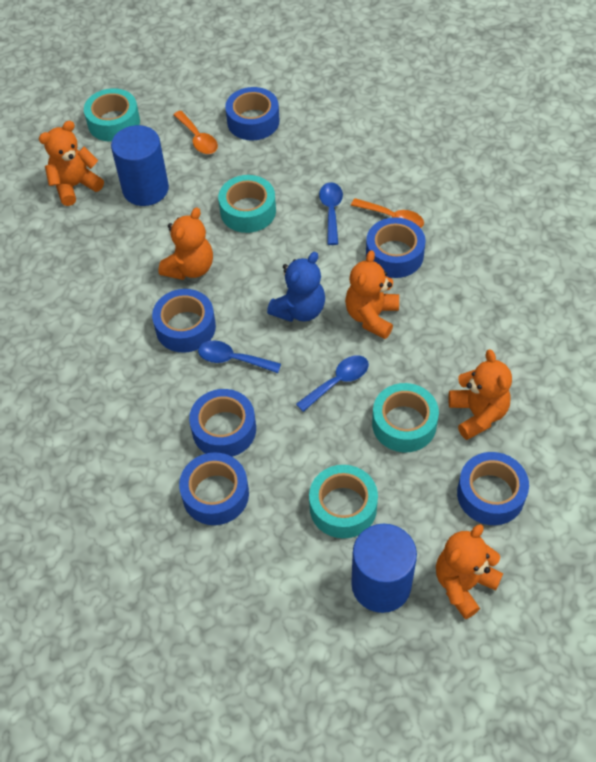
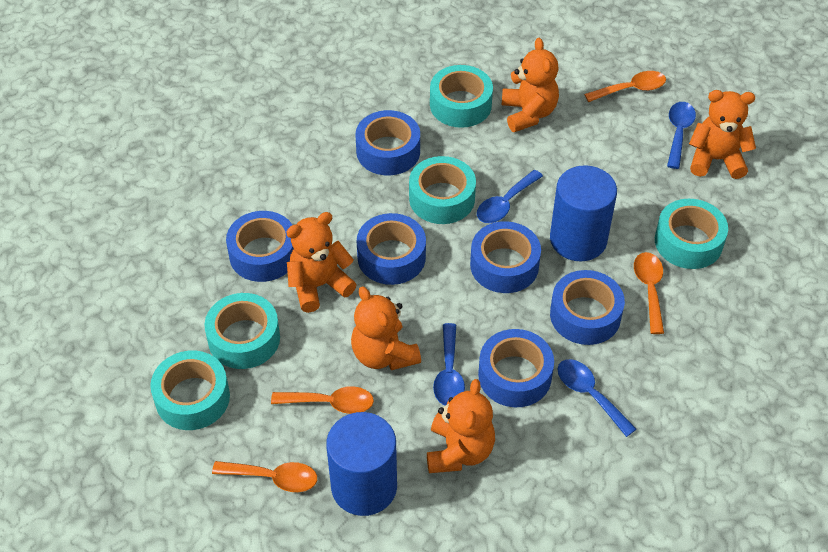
blue spoon: [198,340,281,373] [296,355,369,412] [319,182,343,245] = 3 -> [433,323,465,406] [477,170,543,223] [558,359,636,437] [667,102,696,169] = 4
blue teddy bear: [267,252,325,322] = 1 -> none = 0
orange spoon: [173,111,218,154] [351,198,424,228] = 2 -> [212,461,317,492] [271,386,374,414] [584,71,666,102] [634,252,664,334] = 4
turquoise tape: [84,88,140,142] [218,175,276,233] [309,465,378,538] [372,383,439,452] = 4 -> [150,351,230,430] [204,293,280,369] [409,156,476,224] [430,65,493,128] [655,199,728,269] = 5

